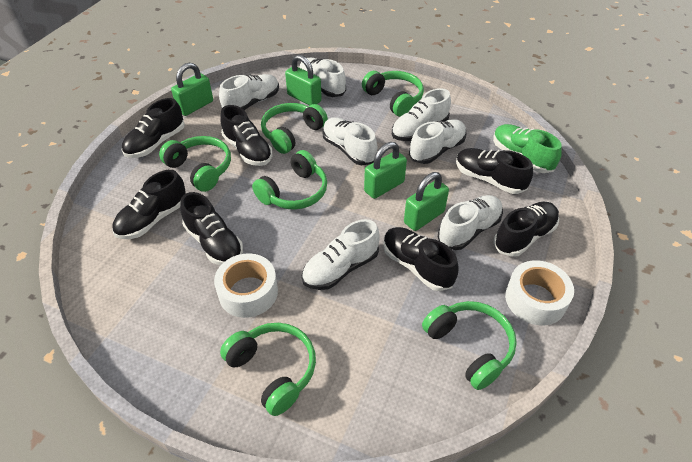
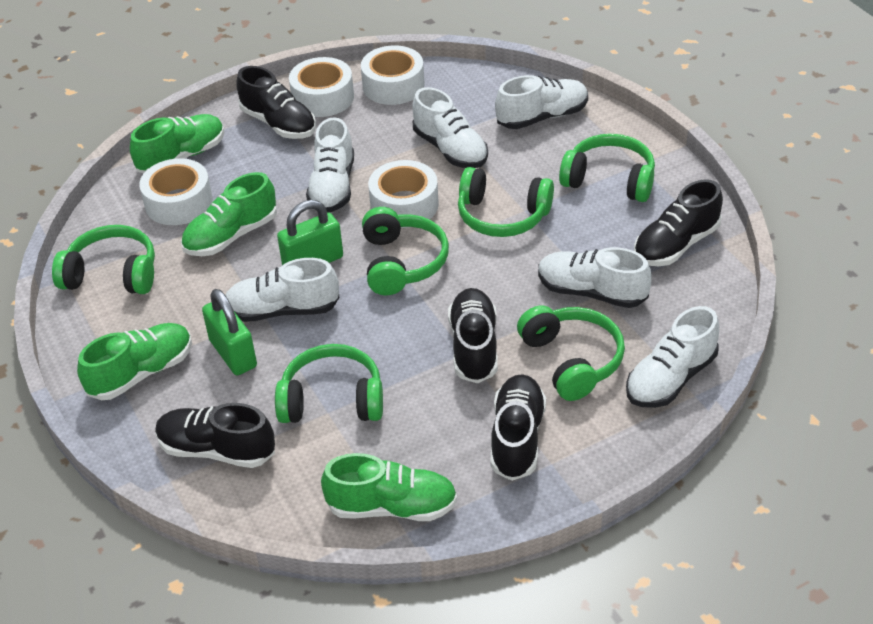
black shoe: [112,170,186,239] [122,98,185,158] [180,192,243,265] [220,105,272,166] [383,227,458,291] [456,148,533,194] [494,202,559,257] = 7 -> [155,403,275,468] [236,66,316,139] [448,288,498,383] [491,374,546,481] [634,179,723,266] = 5
green padlock: [171,63,213,116] [285,55,322,105] [364,142,407,199] [404,172,449,231] = 4 -> [202,289,257,375] [277,200,343,265] = 2
green shoe: [493,124,562,173] = 1 -> [77,323,192,400] [130,114,225,173] [181,172,277,256] [321,453,457,521] = 4
white shoe: [219,74,279,110] [299,58,346,97] [302,219,380,290] [322,117,377,165] [392,88,451,141] [409,119,466,164] [438,195,503,250] = 7 -> [225,258,339,322] [306,117,354,213] [412,87,488,168] [495,75,588,129] [538,247,652,308] [626,306,719,408] = 6
white tape: [214,253,278,318] [505,260,574,325] = 2 -> [139,158,213,225] [289,57,354,117] [361,45,425,105] [368,160,439,228] = 4

